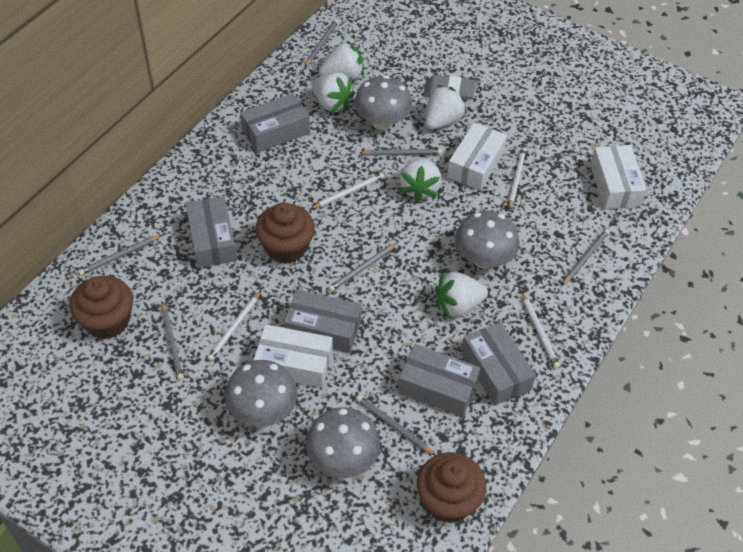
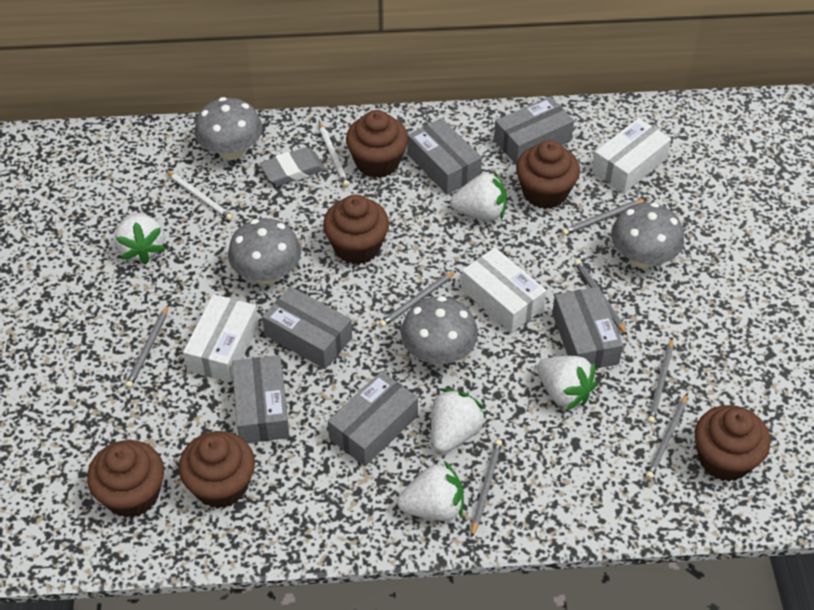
brown cupcake: [70,276,133,340] [255,202,315,264] [417,452,486,523] = 3 -> [87,440,164,518] [179,431,255,509] [323,194,389,265] [346,110,408,178] [516,140,580,209] [695,405,770,481] = 6
grey box: [185,196,237,268] [240,93,310,153] [284,289,362,353] [398,344,480,417] [461,322,536,406] = 5 -> [232,355,290,443] [262,286,352,369] [328,371,418,466] [408,118,482,195] [494,97,574,165] [552,287,623,369] = 6
white pencil: [207,291,261,361] [311,173,384,209] [509,147,526,210] [522,292,560,369] = 4 -> [165,170,233,220] [319,122,349,187] = 2

